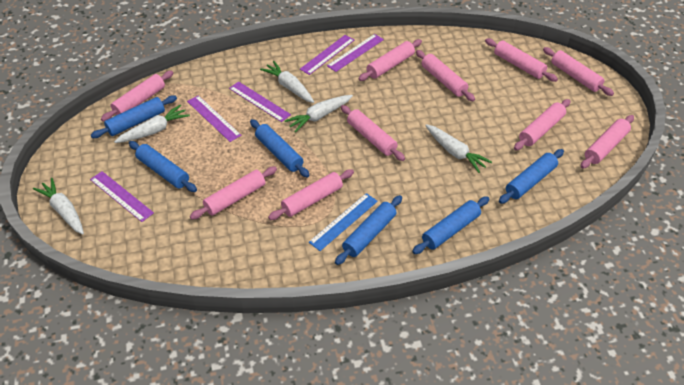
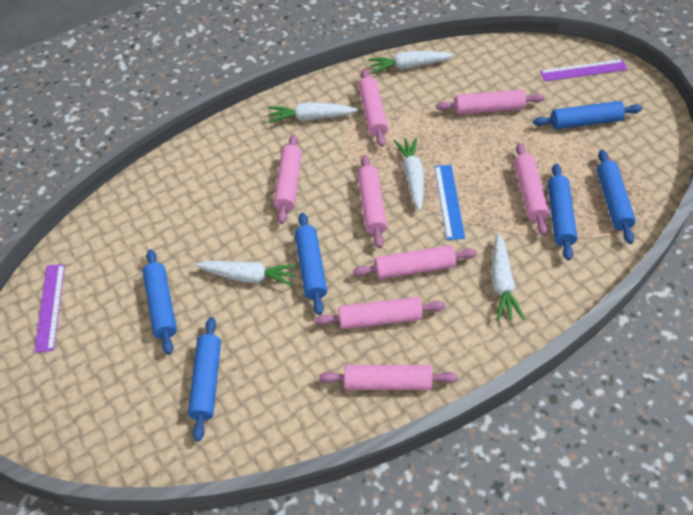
pink rolling pin: [101,71,173,121] [190,166,277,219] [268,169,354,220] [341,105,405,161] [358,39,422,81] [416,50,475,101] [485,38,558,82] [514,99,570,150] [543,47,614,96] [581,115,634,169] = 10 -> [274,134,302,224] [315,297,445,329] [319,365,458,390] [353,245,477,279] [357,155,387,248] [358,69,388,147] [436,90,545,115] [514,143,550,235] = 8
purple ruler: [90,171,154,222] [187,95,242,142] [229,81,291,122] [300,35,354,75] [327,34,384,72] = 5 -> [34,264,65,353] [540,59,628,81] = 2

